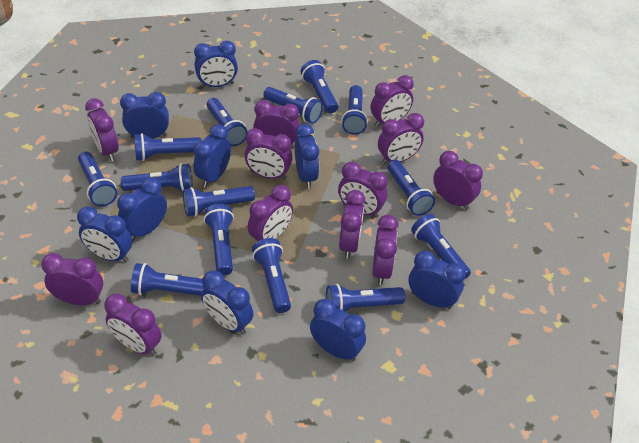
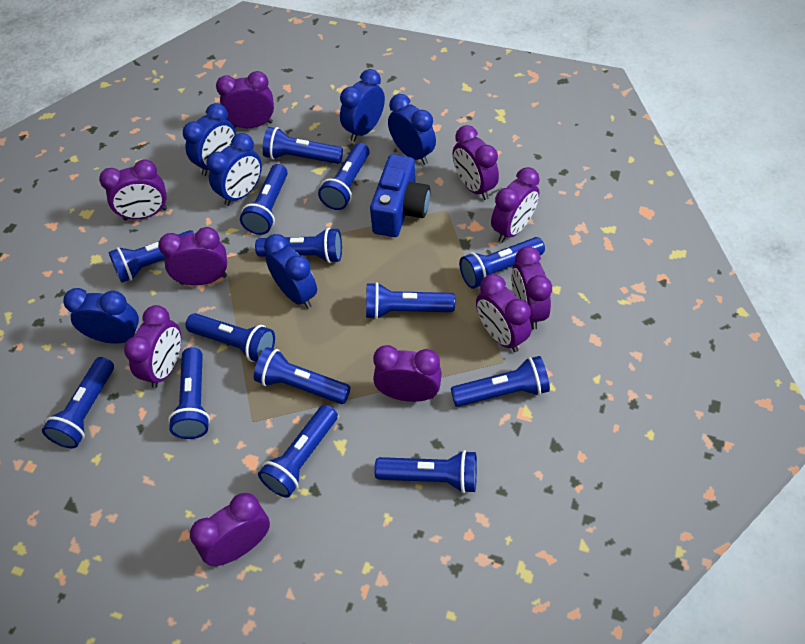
blue camera: none = 0 -> [370,154,430,237] = 1
blue clock: [77,206,132,262] [117,178,167,241] [120,92,169,139] [193,124,231,188] [194,41,238,88] [201,270,253,335] [295,124,319,189] [310,299,366,361] [409,251,466,309] = 9 -> [63,288,139,344] [183,103,236,176] [206,133,262,206] [264,234,317,309] [340,69,385,142] [388,94,436,165] = 6
purple clock: [41,253,103,305] [85,98,119,161] [104,293,162,356] [244,128,293,180] [248,185,293,241] [253,100,300,149] [338,162,388,218] [339,190,366,259] [371,75,414,127] [372,215,399,285] [378,113,424,164] [433,151,483,210] = 12 -> [99,159,167,221] [124,305,181,388] [158,227,227,285] [190,493,270,566] [216,71,274,128] [373,345,442,402] [453,125,499,200] [476,274,531,352] [491,167,540,243] [511,246,552,330] = 10

